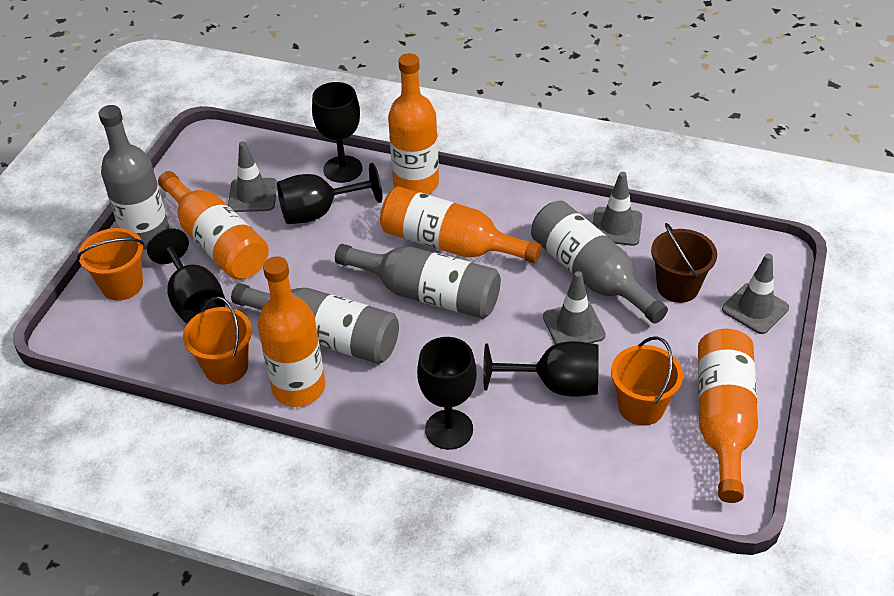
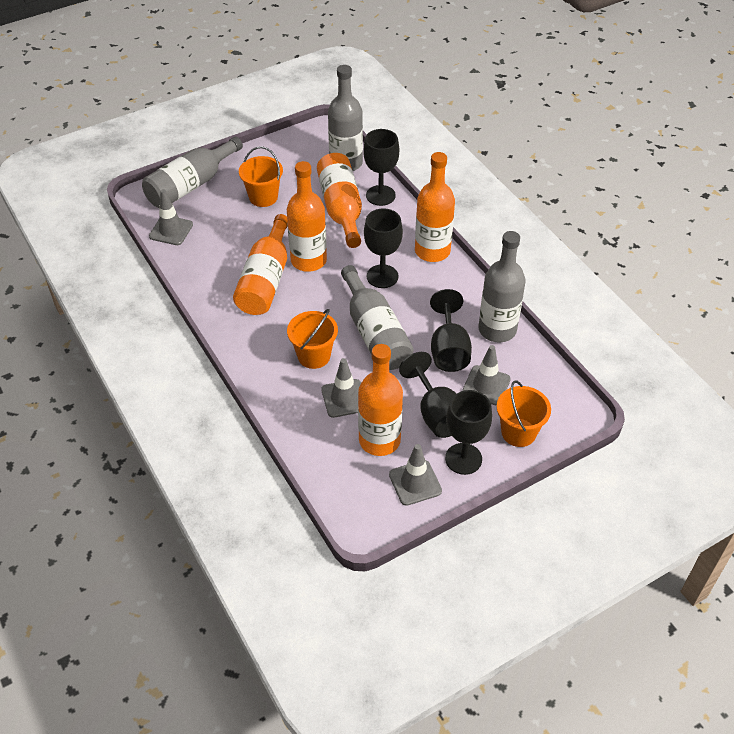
brown bucket: [651,223,717,303] = 1 -> none = 0

